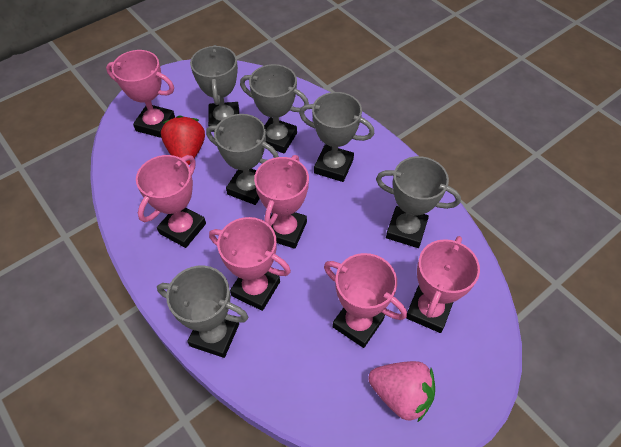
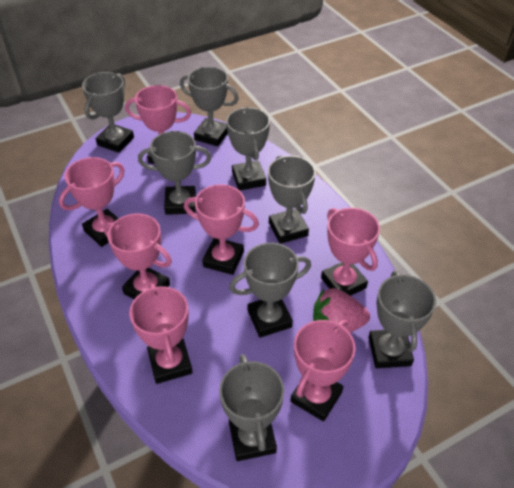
grey trophy: [157,266,248,358] [190,45,239,132] [206,114,279,205] [240,64,309,154] [299,92,374,182] [376,156,461,248] = 6 -> [82,72,134,153] [138,131,211,215] [180,67,239,146] [219,354,284,461] [226,107,270,191] [229,243,311,338] [268,156,316,244] [368,271,436,368] = 8
pink trophy: [106,50,175,138] [136,155,206,248] [209,217,291,311] [254,155,309,249] [324,253,407,348] [406,236,480,333] = 6 -> [59,157,125,247] [104,213,172,299] [125,85,191,164] [129,283,193,384] [184,185,259,275] [291,320,356,422] [321,208,380,296] = 7
red strawberry: [161,115,205,165] = 1 -> none = 0

